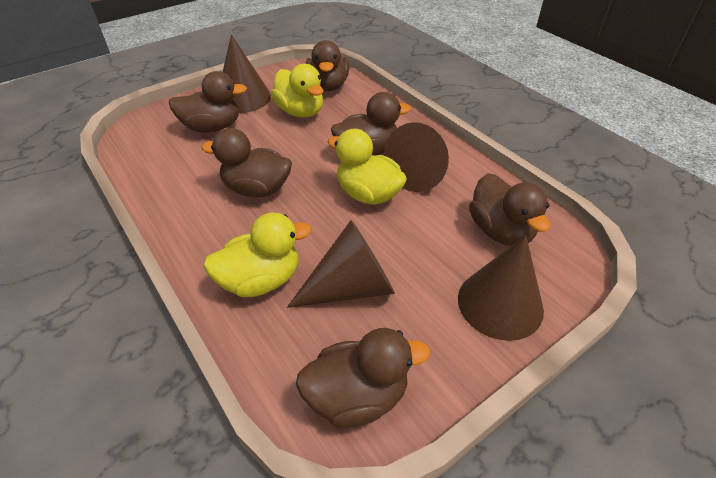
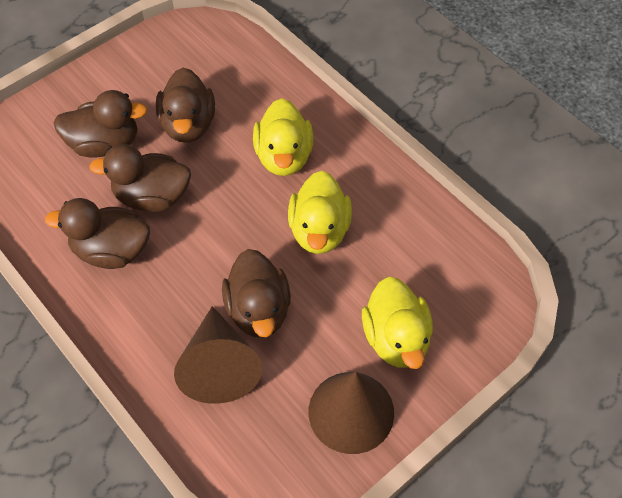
brown cone: [223,34,271,113] [287,220,395,308] [384,122,449,192] [458,235,544,341] = 4 -> [174,306,262,404] [309,372,394,454] = 2
brown duck: [169,71,247,132] [201,128,292,197] [296,328,430,428] [306,40,349,91] [331,92,411,156] [469,173,550,246] = 6 -> [45,198,150,269] [53,90,148,158] [89,144,191,212] [156,68,215,143] [222,249,291,337] = 5

